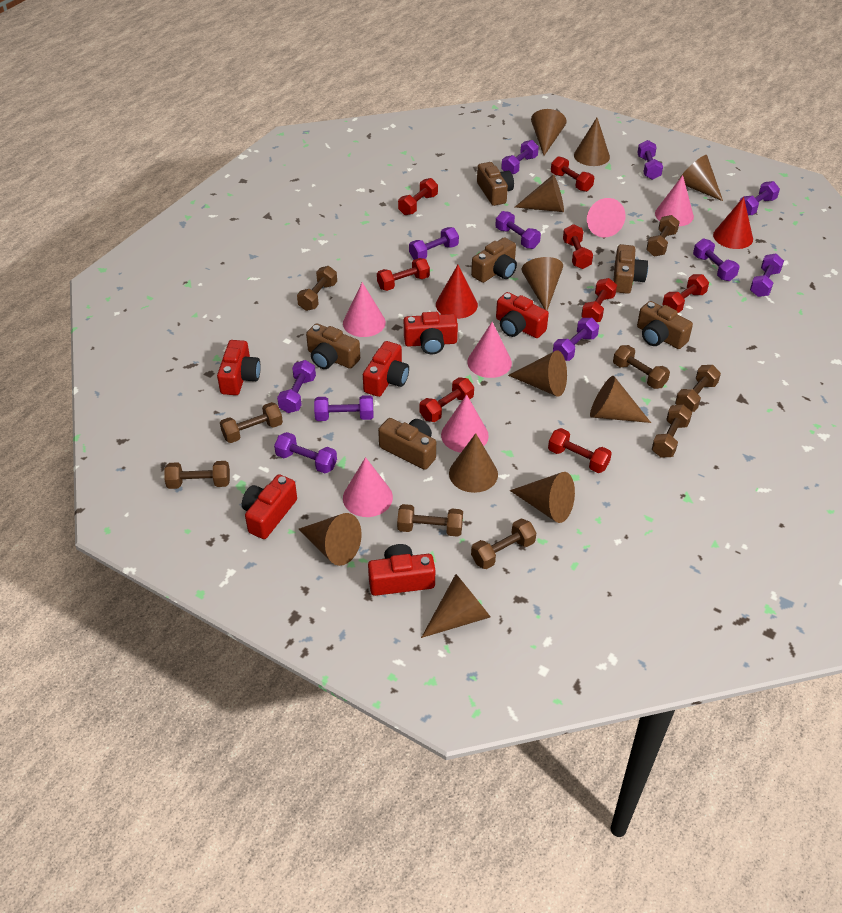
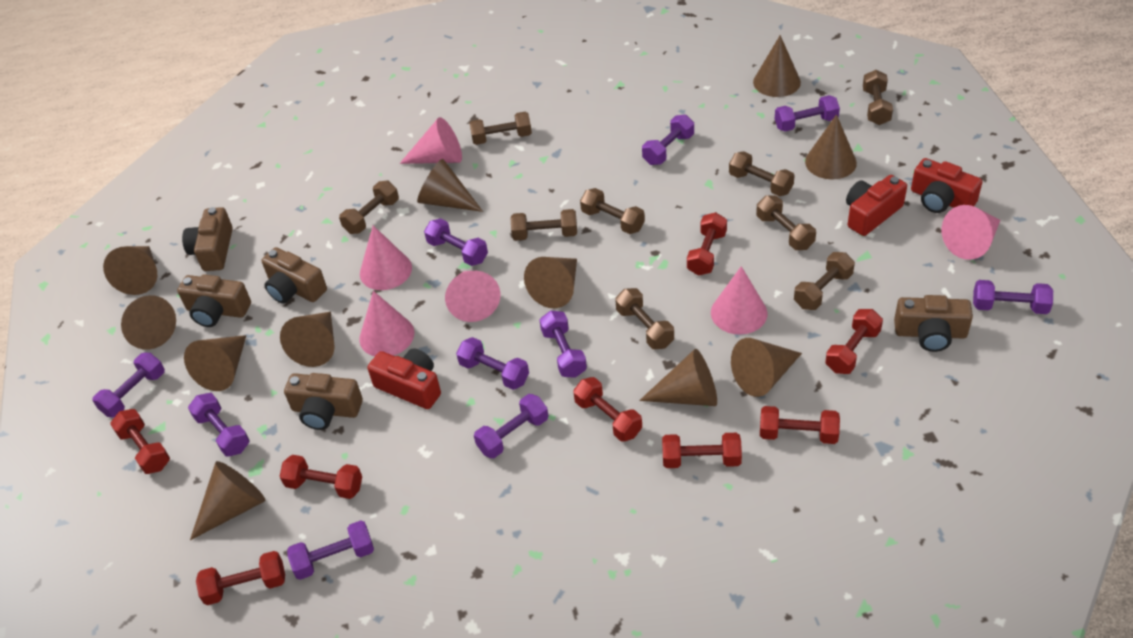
brown camera: [306,323,360,369] [378,418,436,470] [471,237,517,283] [477,162,514,206] [613,244,648,294] [637,301,693,349] = 6 -> [177,274,251,327] [182,207,233,271] [262,247,327,304] [284,373,363,430] [894,295,973,352] = 5
purple dumbbell: [274,432,337,473] [277,360,316,413] [314,395,373,421] [409,227,459,260] [495,211,541,249] [501,140,539,174] [553,318,599,361] [637,140,663,180] [693,239,739,281] [739,181,780,215] [750,254,784,297] = 11 -> [92,353,165,418] [188,393,250,457] [287,520,374,580] [424,218,488,266] [456,337,529,390] [474,394,548,458] [540,311,587,378] [642,115,694,165] [775,95,840,131] [973,280,1053,314] = 10
red camera: [217,340,261,395] [242,474,297,539] [363,341,409,397] [368,544,435,596] [404,312,458,354] [496,292,549,338] = 6 -> [367,348,441,409] [846,175,907,236] [911,158,982,213] = 3
red cone: [436,265,478,319] [713,197,753,249] = 2 -> none = 0

